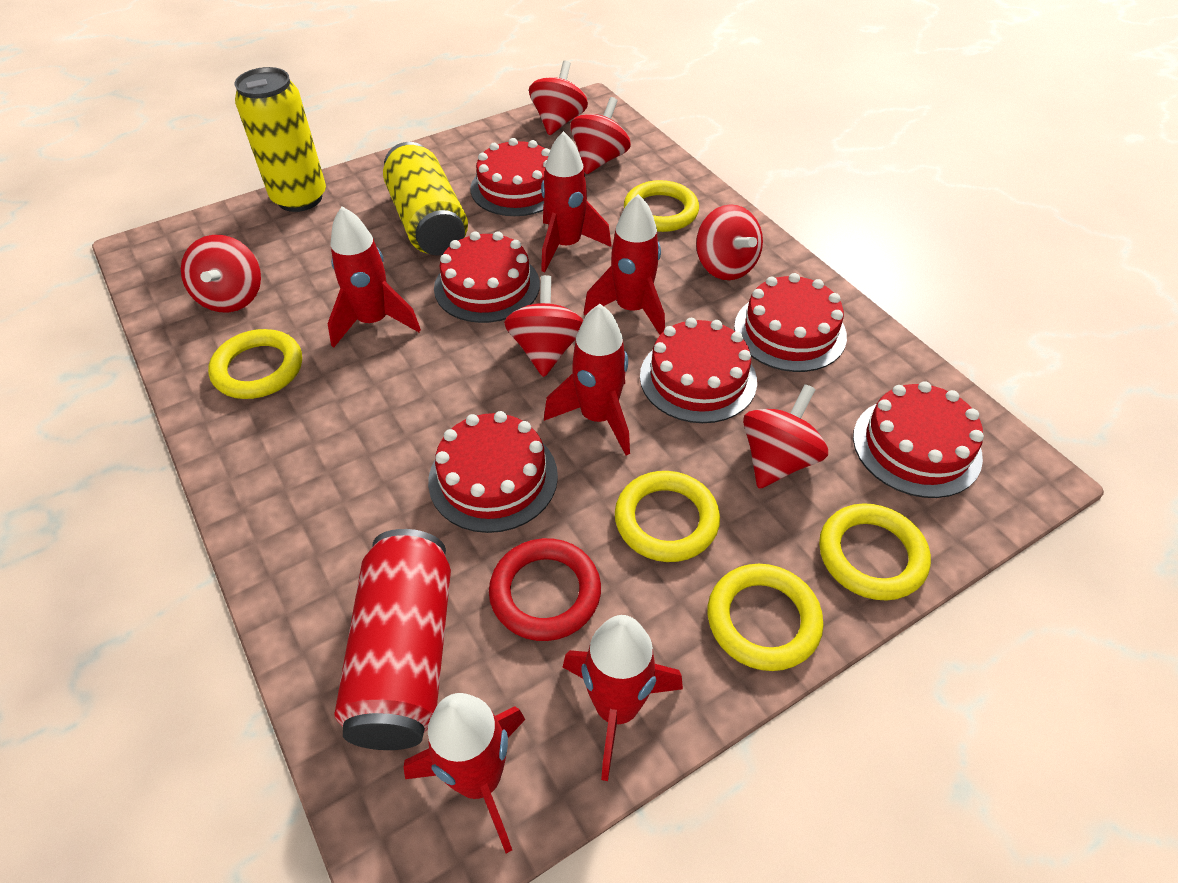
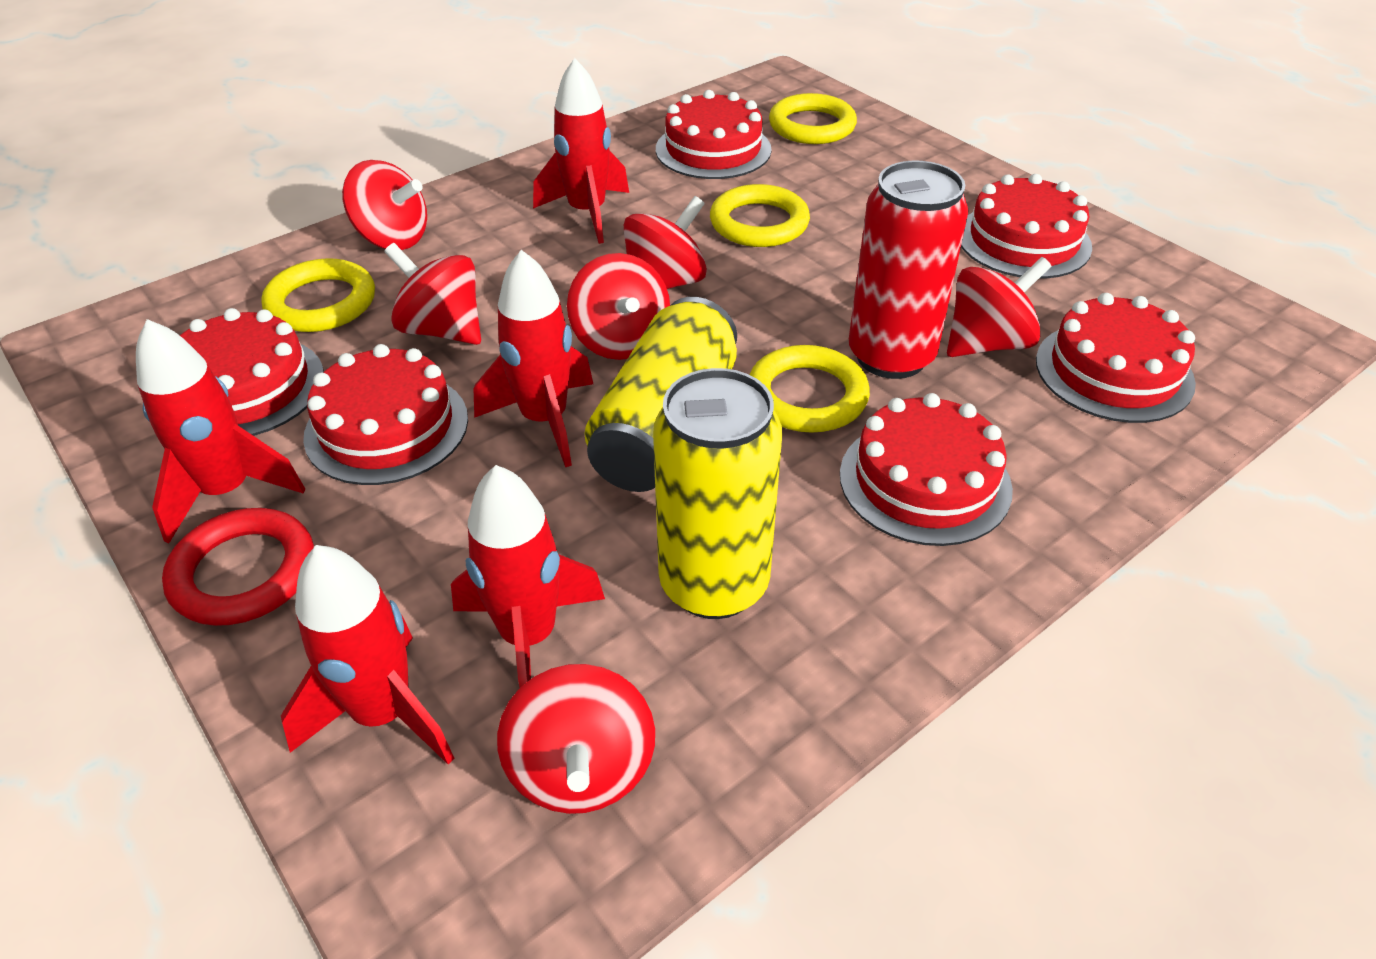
red rocket: [328,206,421,348] [404,693,525,853] [541,131,612,272] [544,304,630,455] [563,615,683,781] [584,194,665,335] = 6 -> [136,319,305,543] [281,545,454,765] [451,465,605,687] [473,250,593,467] [533,58,629,244] = 5
yellow ring: [208,329,302,399] [615,471,720,562] [624,180,699,232] [708,564,824,671] [819,503,931,601] = 5 -> [261,258,375,332] [710,184,810,247] [750,345,870,433] [769,93,857,144] = 4

